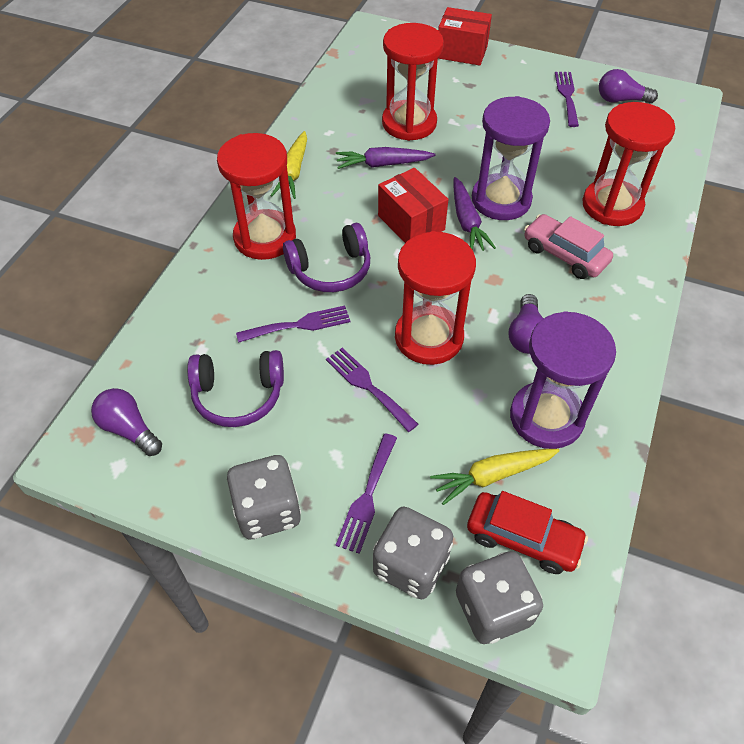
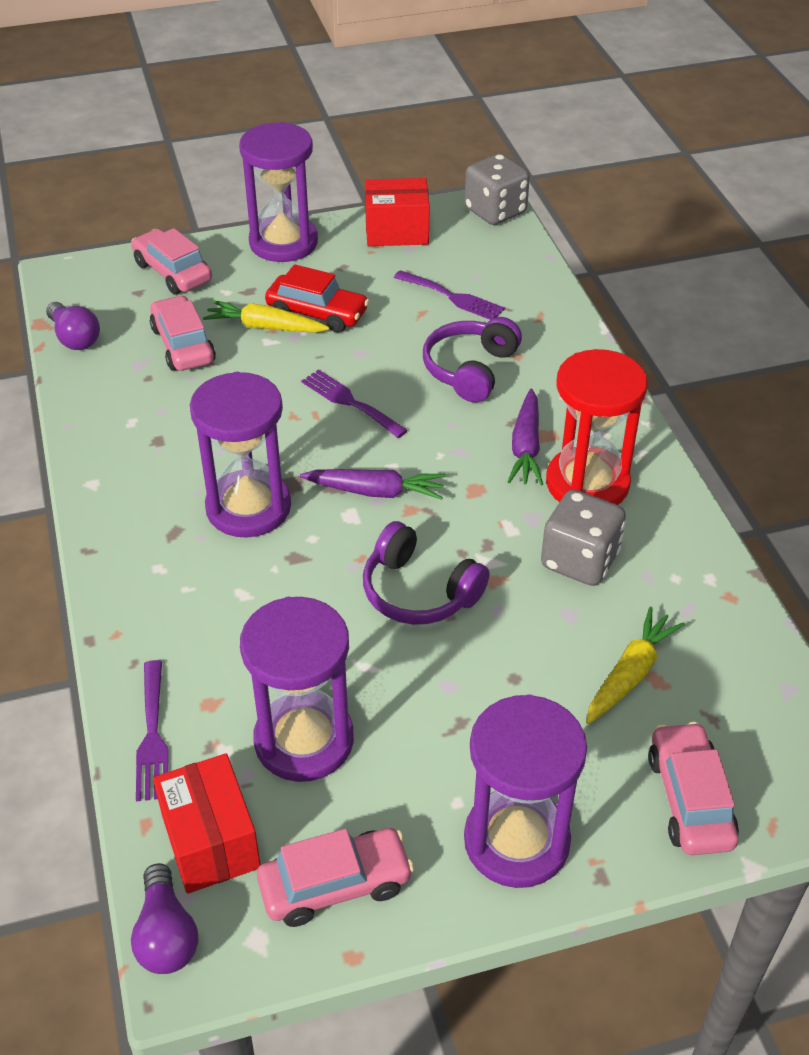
grey dice: [227,455,301,539] [373,506,453,599] [456,551,543,644] = 3 -> [465,154,530,225] [541,490,626,586] = 2
pink car: [524,214,613,279] = 1 -> [131,228,212,294] [150,295,216,371] [257,828,414,927] [648,722,739,855] = 4
purple fork: [236,305,350,343] [326,348,418,432] [336,433,397,554] [555,72,579,127] = 4 -> [136,660,169,801] [301,369,408,438] [394,270,505,320] = 3
purple hourglass: [472,96,550,220] [510,311,616,449] = 2 -> [190,372,291,538] [239,122,318,262] [240,597,354,782] [464,694,587,888] = 4
purple light bulb: [91,388,162,456] [509,294,544,354] [599,69,658,104] = 3 -> [46,302,100,350] [131,863,198,974] = 2
red hourglass: [217,133,296,260] [382,23,444,141] [395,231,476,365] [582,102,675,226] = 4 -> [546,349,648,505] = 1

